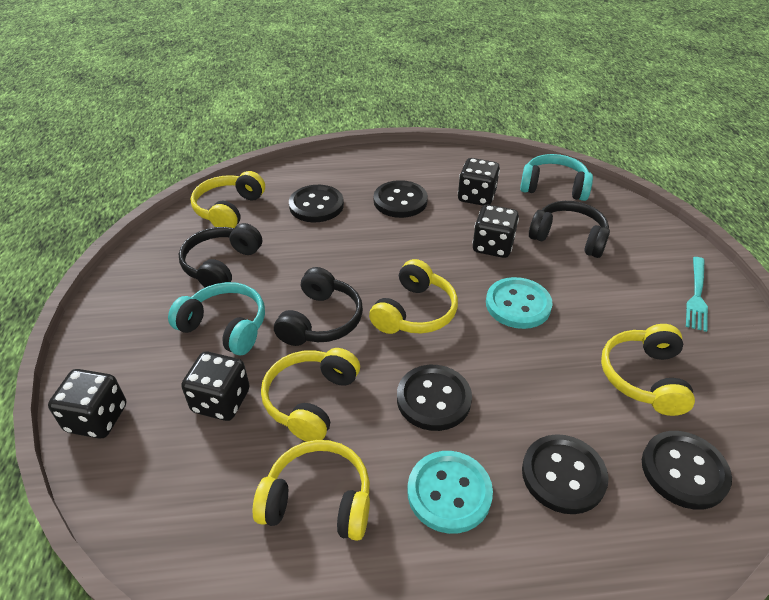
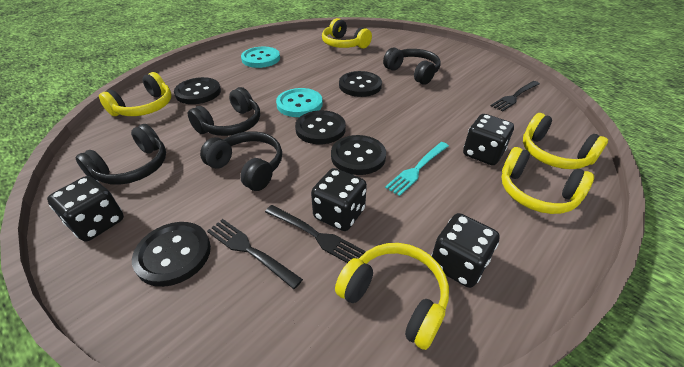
black fork: none = 0 -> [207,219,303,289] [265,205,366,263] [491,81,540,112] = 3
black headphones: [179,223,262,287] [274,267,363,346] [529,201,610,258] = 3 -> [75,124,166,185] [188,87,260,136] [200,131,282,191] [383,48,441,85] = 4
turquoise headphones: [168,282,265,355] [520,154,593,201] = 2 -> none = 0

